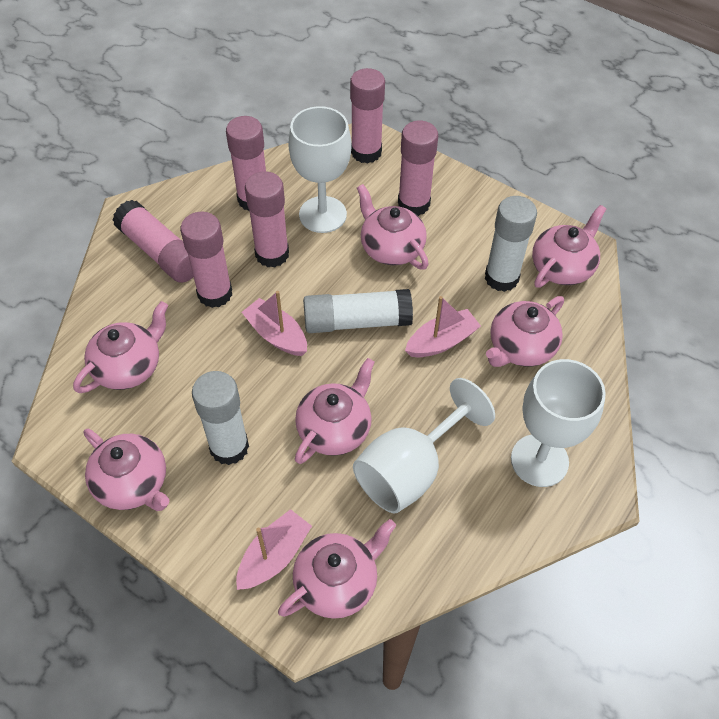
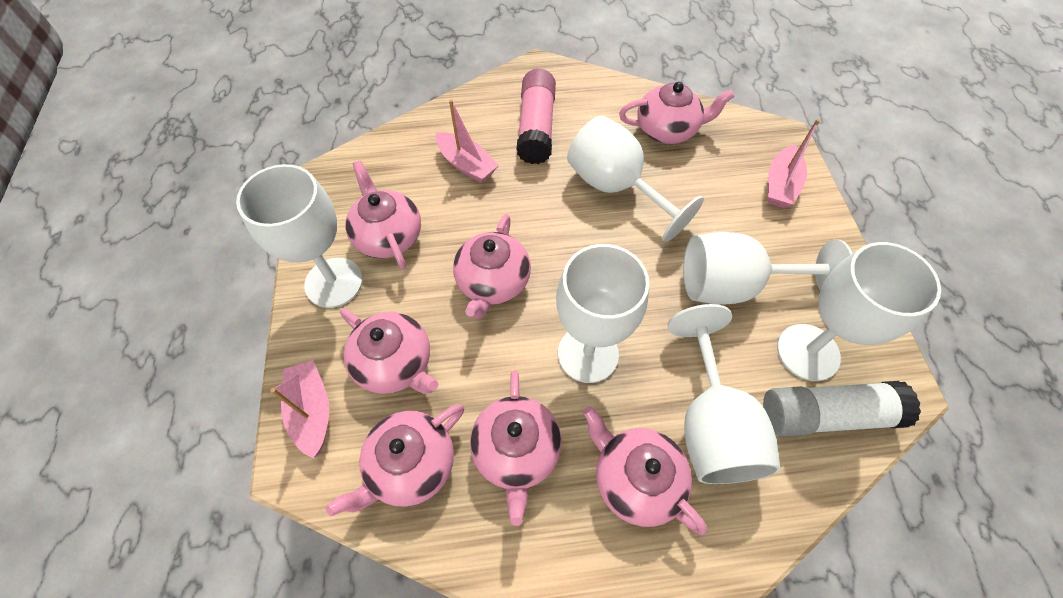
pink glue stick: [113,200,193,283] [180,212,232,308] [226,116,266,212] [245,171,289,268] [350,68,385,164] [398,121,438,216] = 6 -> [516,69,556,164] = 1
white glue stick: [192,371,249,465] [303,289,413,333] [485,196,537,292] = 3 -> [763,381,921,437] = 1
white goblet: [288,106,352,233] [353,378,495,514] [511,359,606,487] = 3 -> [236,164,363,308] [556,244,650,383] [567,115,704,242] [668,304,781,484] [683,232,852,305] [777,242,941,381] = 6

